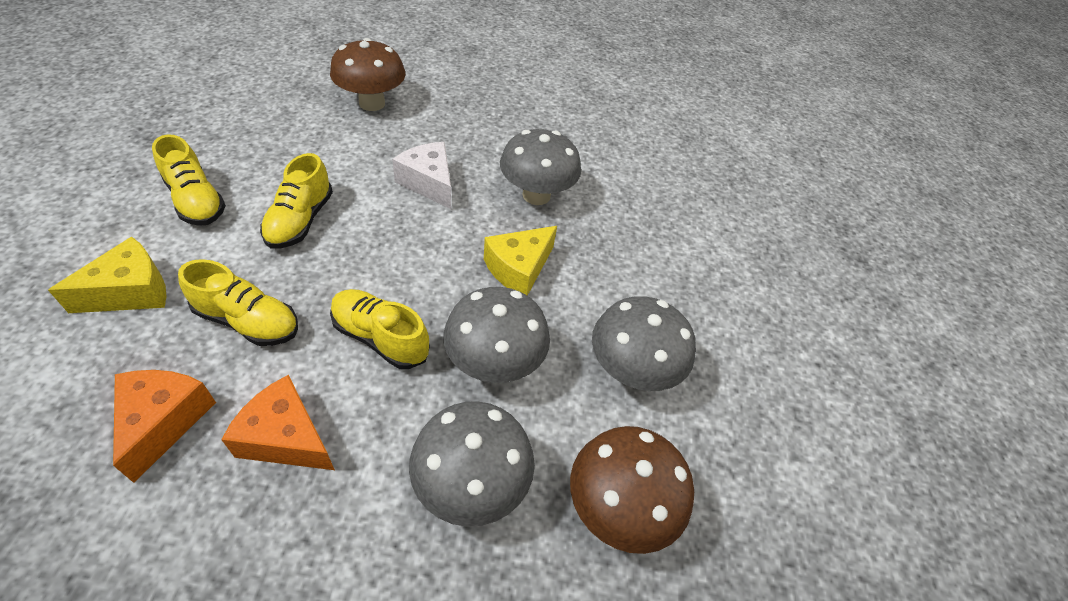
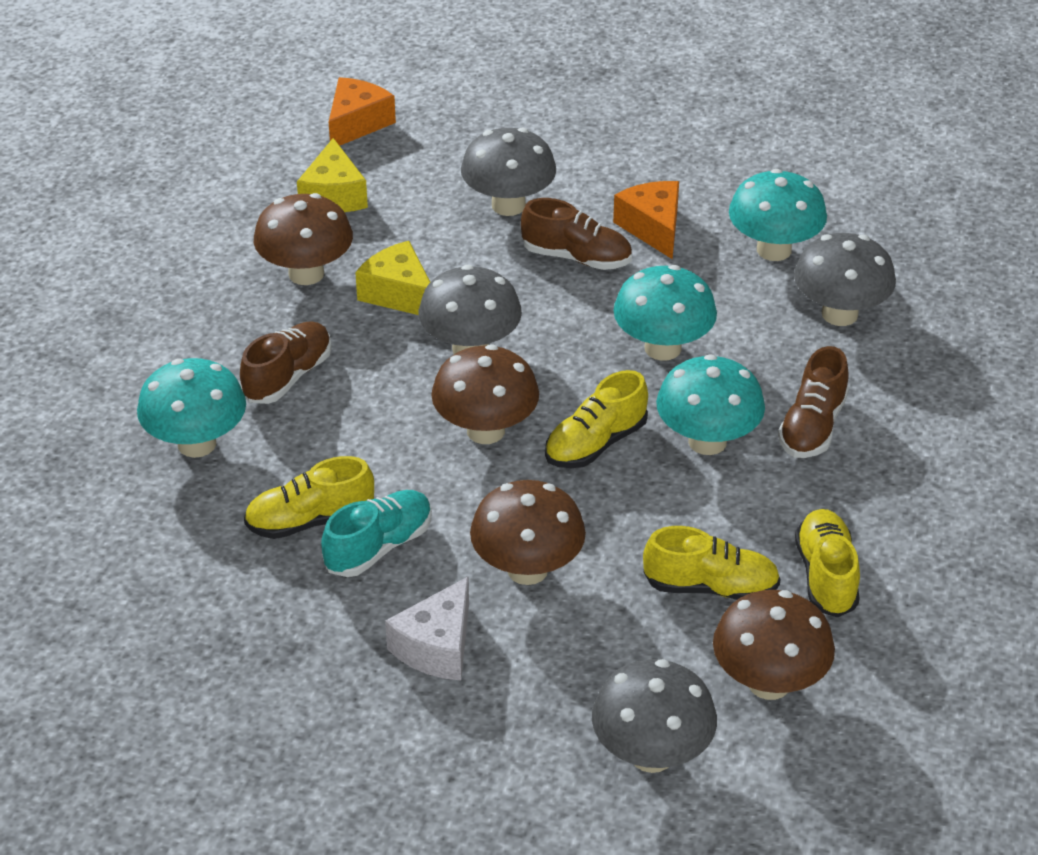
brown mushroom: [330,38,405,111] [570,426,694,554] = 2 -> [254,193,353,285] [431,344,539,444] [470,480,586,585] [713,590,835,700] = 4
brown shoe: none = 0 -> [240,321,332,404] [521,198,632,270] [778,346,849,458] = 3
turquoise mushroom: none = 0 -> [137,358,246,458] [613,265,717,361] [656,354,765,455] [729,169,827,261] = 4
turquoise shoe: none = 0 -> [321,490,432,577] = 1

